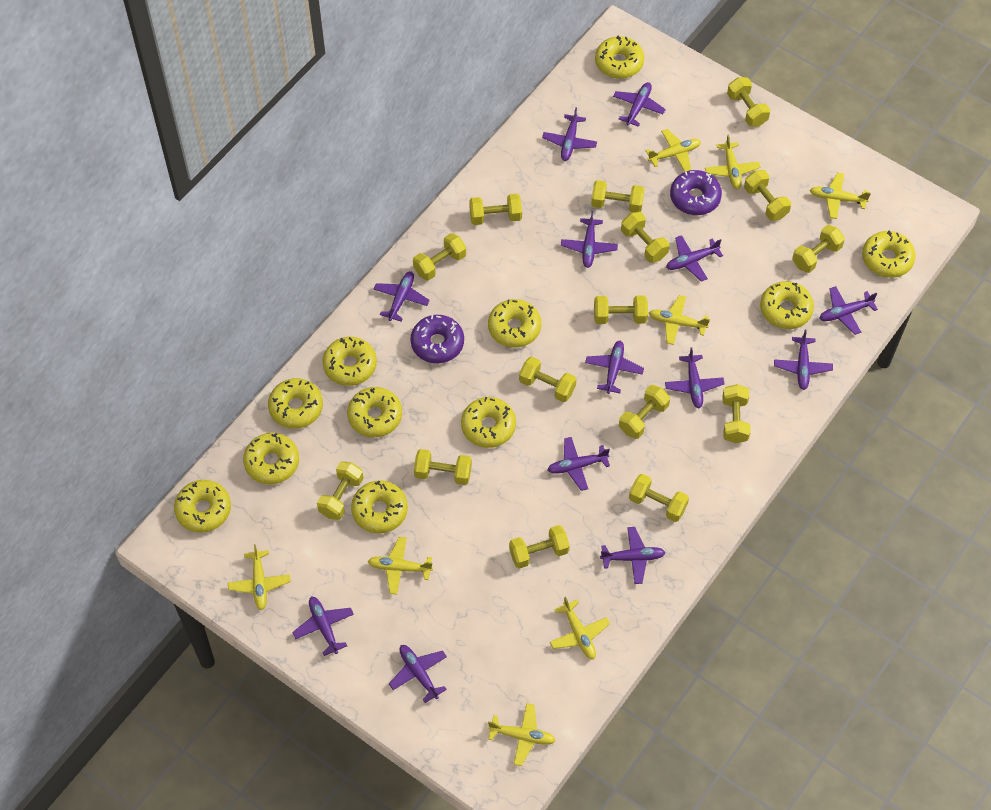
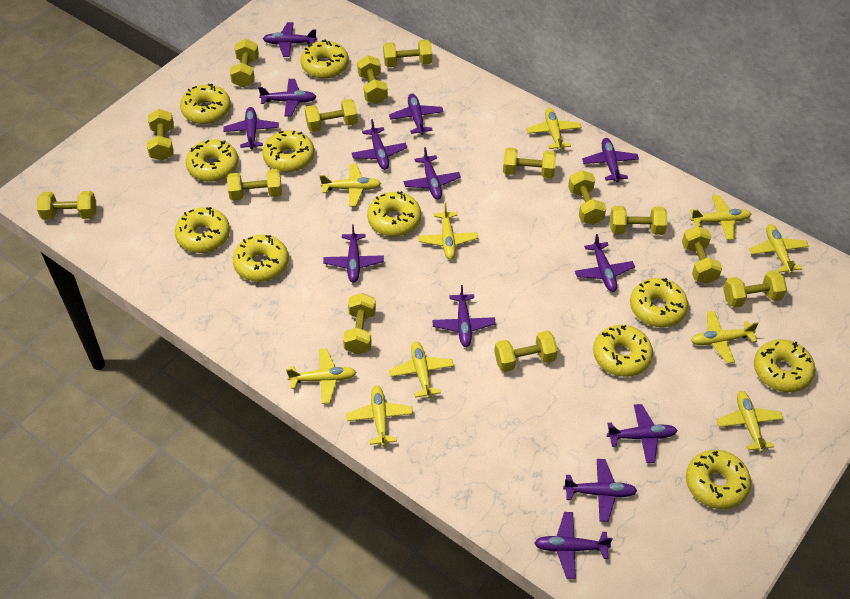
purple donut: [411,315,464,363] [670,170,722,215] = 2 -> none = 0
yellow dumbbell: [317,461,364,520] [413,233,466,281] [414,449,472,485] [469,194,522,225] [509,525,570,569] [519,357,576,402] [591,180,644,213] [594,295,648,324] [619,385,670,439] [621,212,669,263] [629,474,689,522] [722,384,751,443] [727,77,770,126] [744,170,791,221] [792,225,845,273] = 15 -> [37,191,96,220] [147,109,174,161] [227,169,282,201] [230,39,259,87] [305,99,358,132] [343,293,376,354] [357,55,388,104] [383,40,432,67] [494,331,558,372] [503,147,556,178] [568,170,606,225] [610,206,667,235] [682,226,722,284] [723,270,787,308] = 14
yellow plane: [228,544,291,610] [368,537,433,595] [488,703,556,766] [550,597,610,659] [645,129,701,172] [649,295,710,345] [705,135,760,190] [810,173,871,219] = 8 -> [286,348,357,404] [320,164,381,207] [346,386,413,446] [389,342,454,399] [418,203,478,260] [526,108,582,150] [690,195,751,240] [691,311,759,364] [717,391,784,452] [749,224,809,274] = 10

